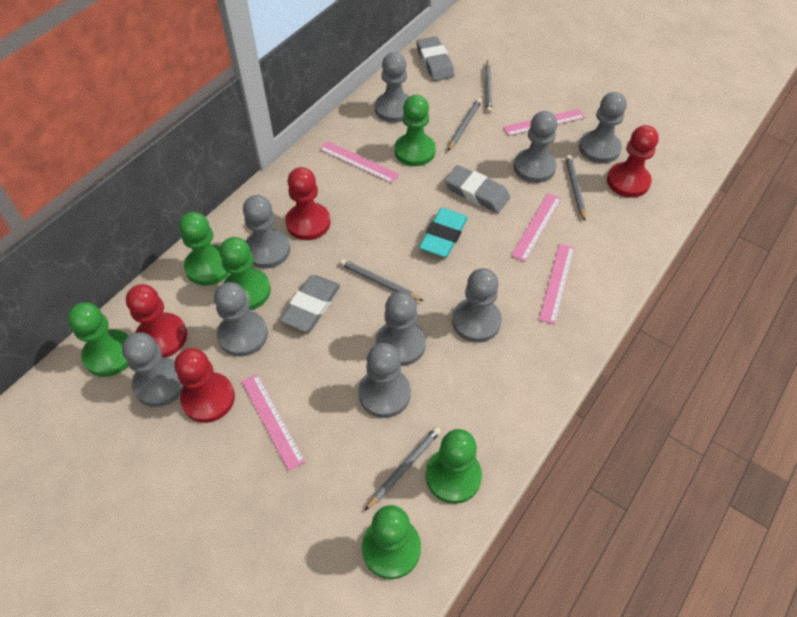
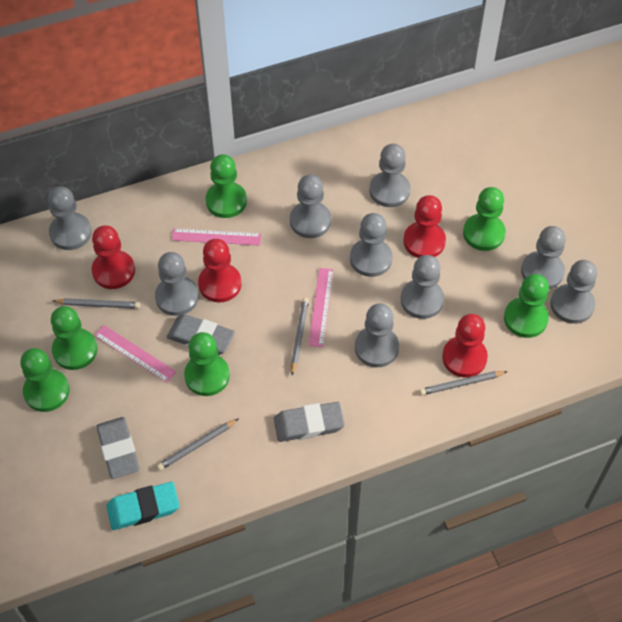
grey pencil: [340,259,423,301] [365,427,441,511] [448,98,482,151] [485,60,492,113] [565,155,586,221] = 5 -> [53,298,141,309] [157,419,238,471] [291,298,309,375] [420,371,508,395] = 4
pink ruler: [241,374,305,471] [319,141,399,183] [503,109,585,136] [511,193,561,262] [539,244,575,324] = 5 -> [94,325,176,383] [172,228,261,246] [308,268,334,347] = 3

